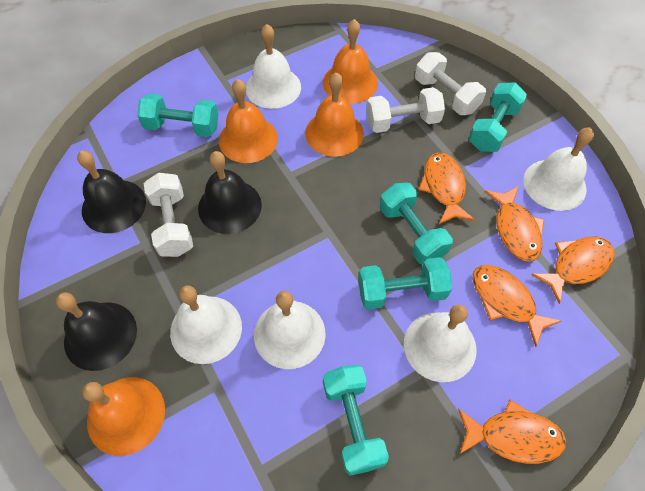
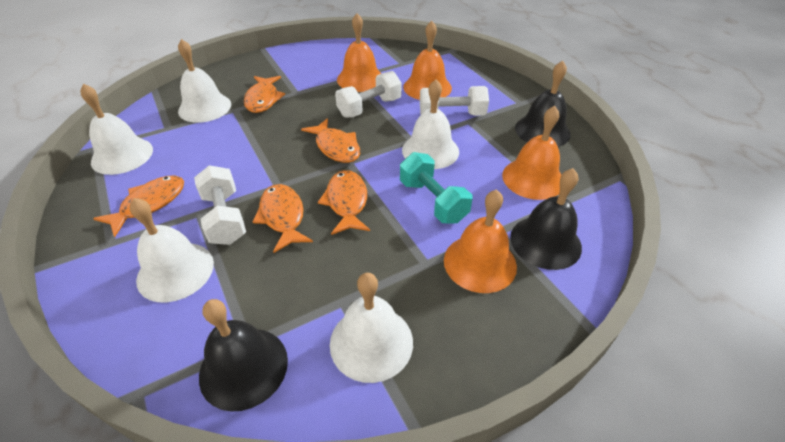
turquoise dumbbell: [137,93,218,137] [323,365,389,476] [358,257,452,310] [380,183,453,265] [469,82,527,152] = 5 -> [400,152,473,223] = 1

